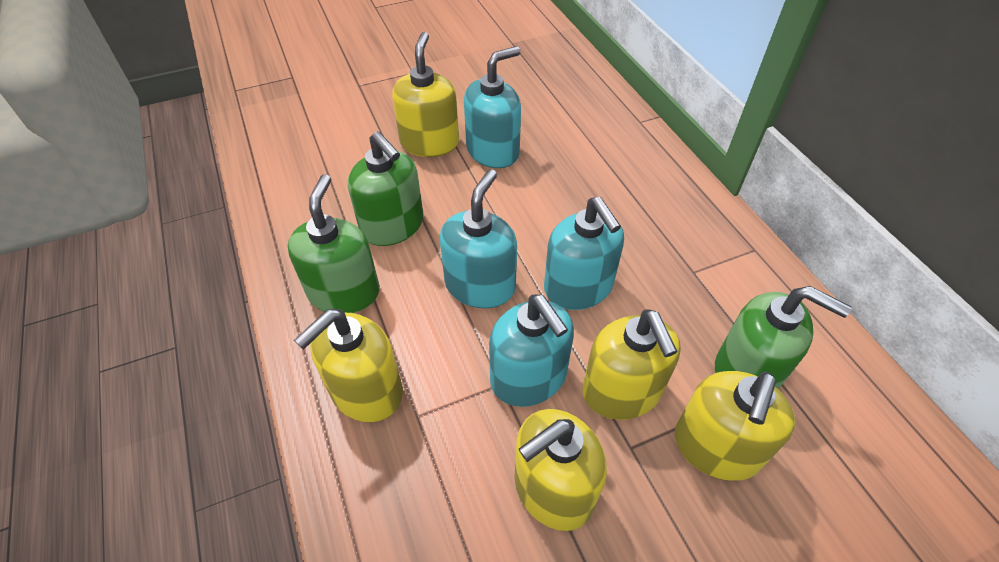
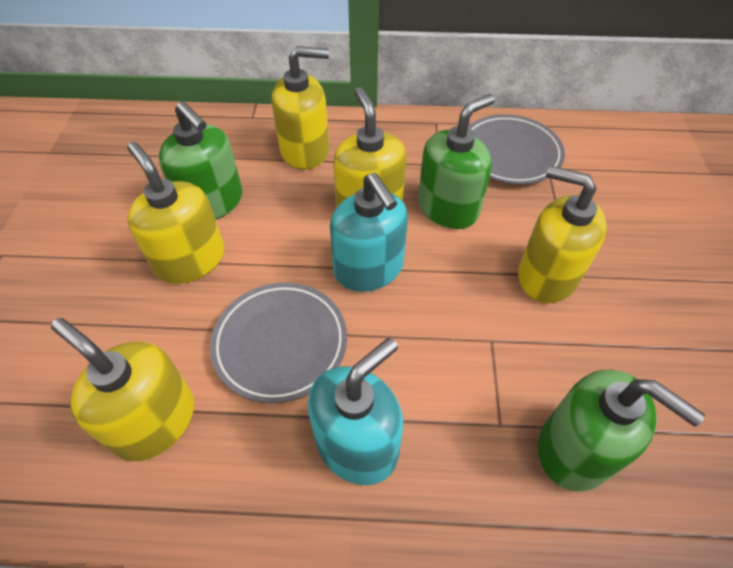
grey plate: none = 0 -> [210,282,347,403] [468,114,565,184] = 2
turquoise soap dispenser: [440,169,517,308] [464,46,521,168] [489,294,574,407] [544,197,624,310] = 4 -> [308,338,403,485] [330,173,408,292] = 2

